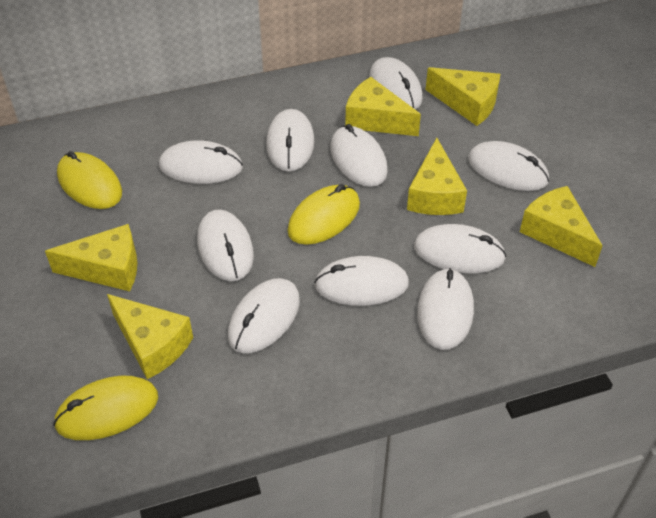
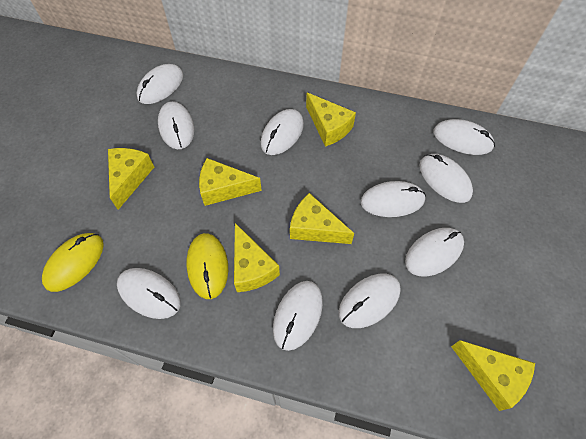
yellow mouse: [53,376,158,440] [57,151,122,209] [287,184,360,245] = 3 -> [42,233,104,292] [187,233,228,299] = 2

